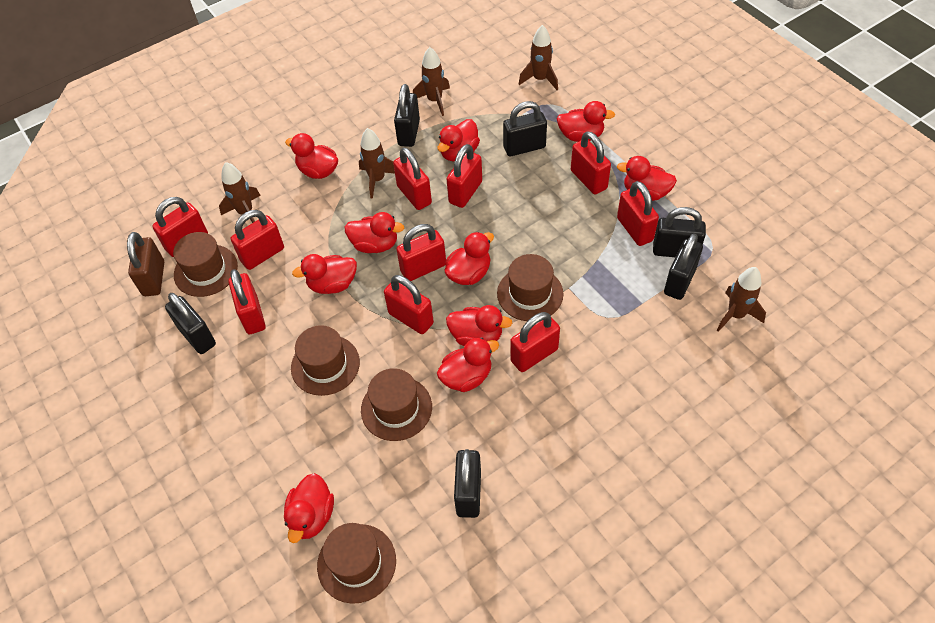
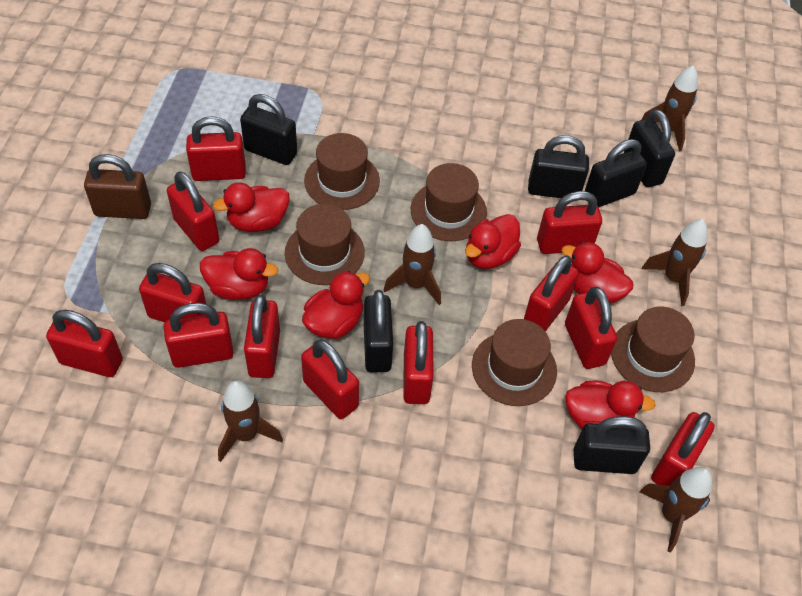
red duck: [284,473,334,543] [285,133,338,179] [292,254,357,294] [345,212,404,253] [437,338,499,392] [438,119,480,161] [445,232,494,285] [446,305,512,346] [557,101,615,142] [617,156,677,201] = 10 -> [200,248,278,300] [213,182,290,232] [302,271,370,339] [465,214,521,269] [562,242,634,303] [565,381,656,430] = 6
red padlock: [152,197,208,257] [228,269,266,334] [231,210,284,270] [384,275,434,334] [393,148,432,210] [396,224,446,281] [447,144,482,208] [510,312,560,372] [571,131,611,195] [617,181,659,246] = 10 -> [46,310,123,377] [139,263,206,322] [164,303,233,368] [167,171,219,251] [186,116,246,181] [244,295,280,378] [301,339,359,419] [403,321,434,404] [524,255,579,332] [537,191,602,254] [565,287,617,369] [651,412,715,486] = 12

